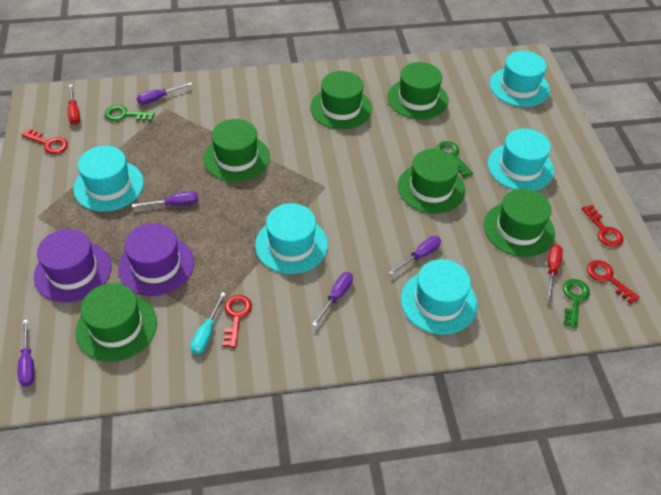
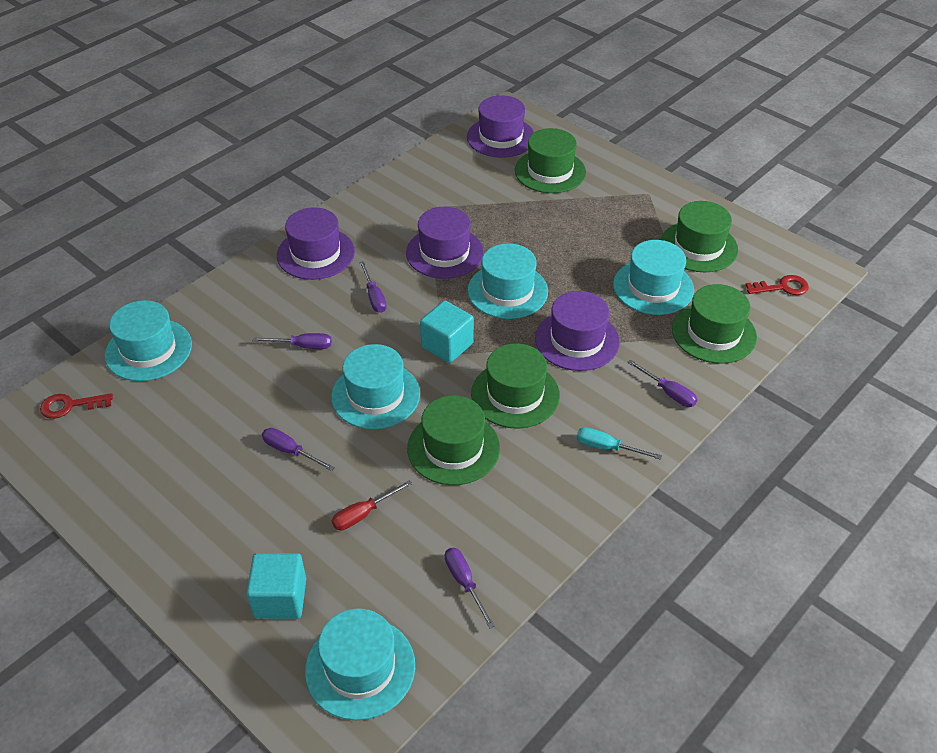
green hat: [76,283,157,362] [203,119,270,182] [310,71,372,129] [388,62,449,120] [398,149,465,214] [484,189,555,257] = 6 -> [407,395,500,485] [471,343,560,429] [515,128,586,193] [661,201,738,272] [672,284,757,364] = 5
green key: [105,105,155,121] [436,141,473,177] [563,279,590,329] = 3 -> none = 0
purple hat: [34,229,111,303] [118,223,194,296] = 2 -> [277,207,355,280] [406,207,484,279] [467,95,534,158] [535,291,620,371] = 4
red key: [22,128,68,154] [222,295,252,348] [582,205,623,247] [587,260,640,304] = 4 -> [40,393,113,419] [745,275,809,295] = 2
red screwdriver: [68,84,80,125] [547,244,563,300] = 2 -> [332,480,412,530] = 1
turquoise cube: none = 0 -> [246,553,306,619] [420,300,474,363] = 2

